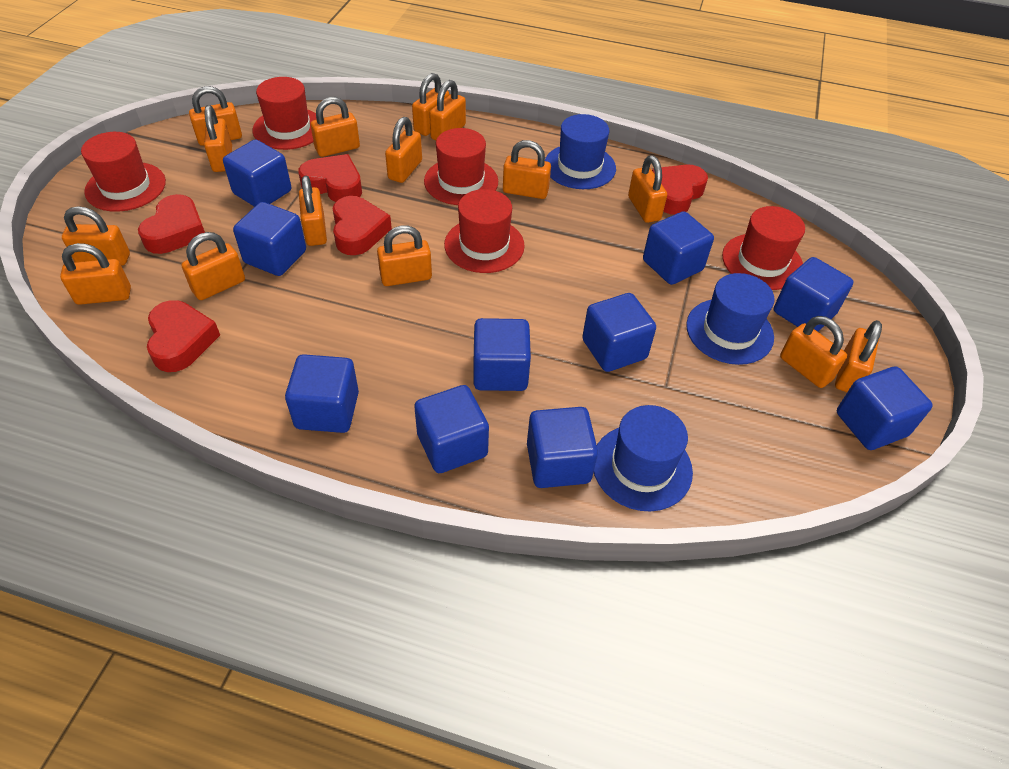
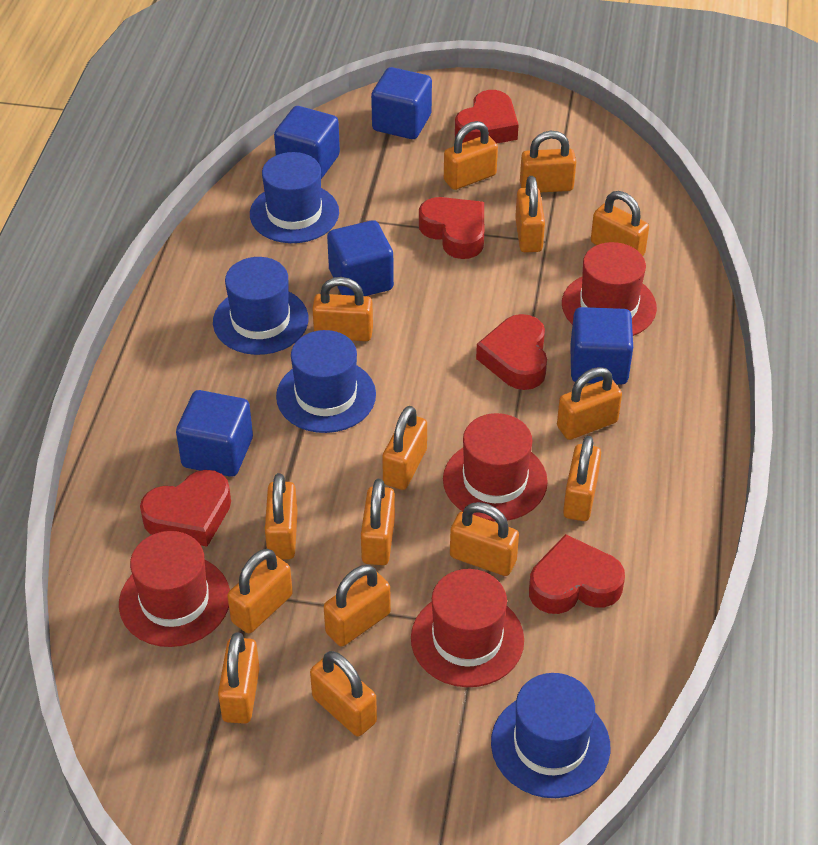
blue cube: [223,139,291,207] [233,202,306,276] [285,354,359,433] [414,385,489,473] [473,318,531,391] [527,407,598,488] [582,293,656,372] [643,211,714,285] [774,257,853,332] [837,366,933,450] = 10 -> [176,390,253,477] [274,106,340,179] [327,220,394,296] [371,67,432,139] [570,307,633,385] = 5
blue hat: [545,114,616,189] [594,405,693,512] [686,273,775,365] = 3 -> [213,257,308,355] [250,152,339,243] [276,330,376,433] [491,673,610,798] = 4
red hat: [81,132,166,212] [252,77,317,150] [424,128,498,205] [444,189,525,273] [722,206,805,290] = 5 -> [119,531,230,647] [411,569,524,687] [443,413,548,522] [562,242,657,336] = 4

